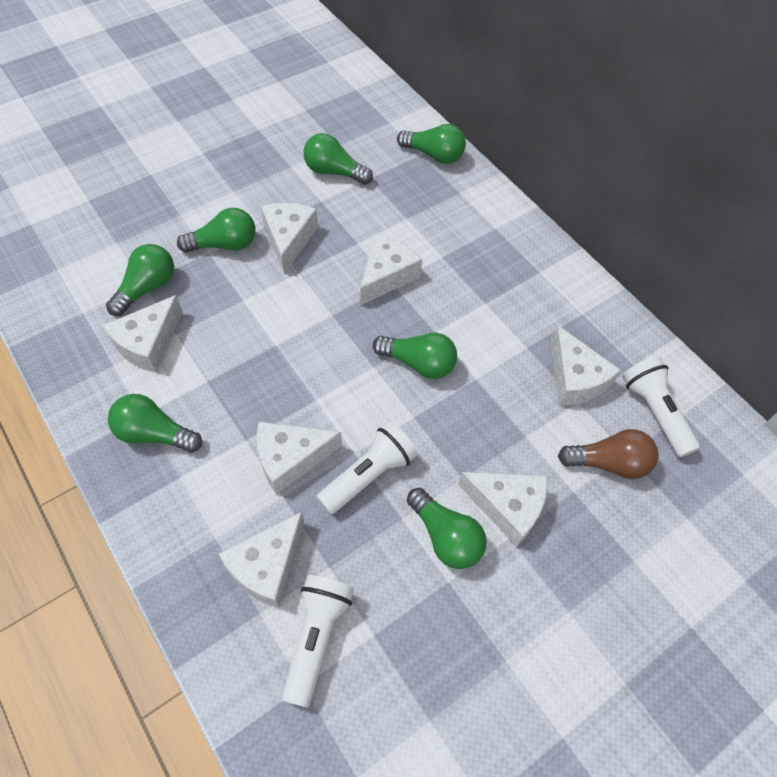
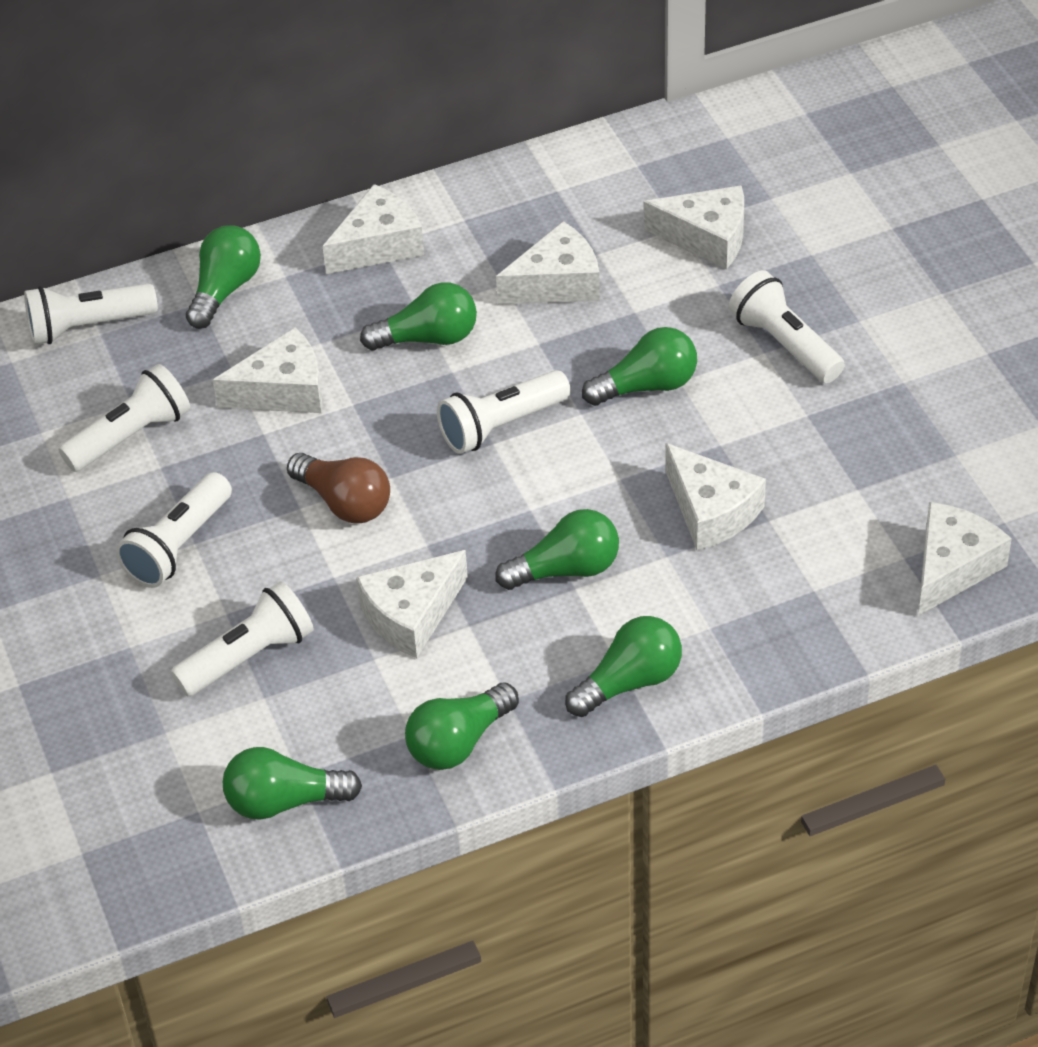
white flashlight: [282,575,354,707] [316,422,417,514] [622,357,700,457] = 3 -> [24,284,158,344] [58,364,190,472] [116,472,232,588] [171,581,314,696] [437,370,571,454] [729,270,845,383] = 6

